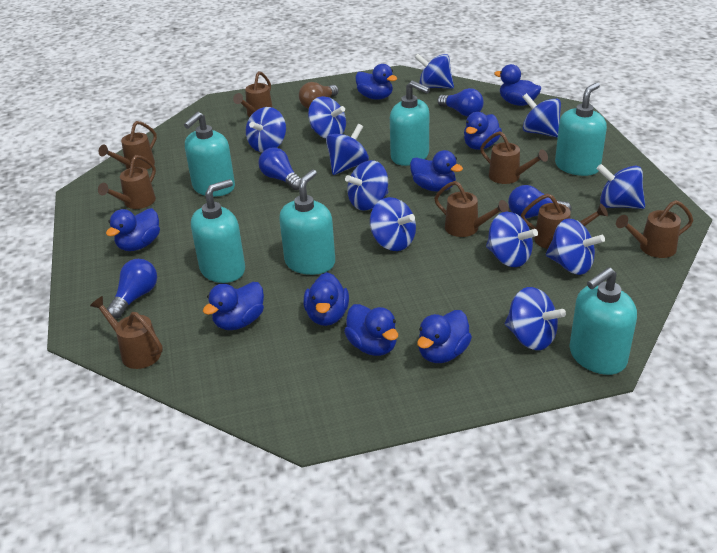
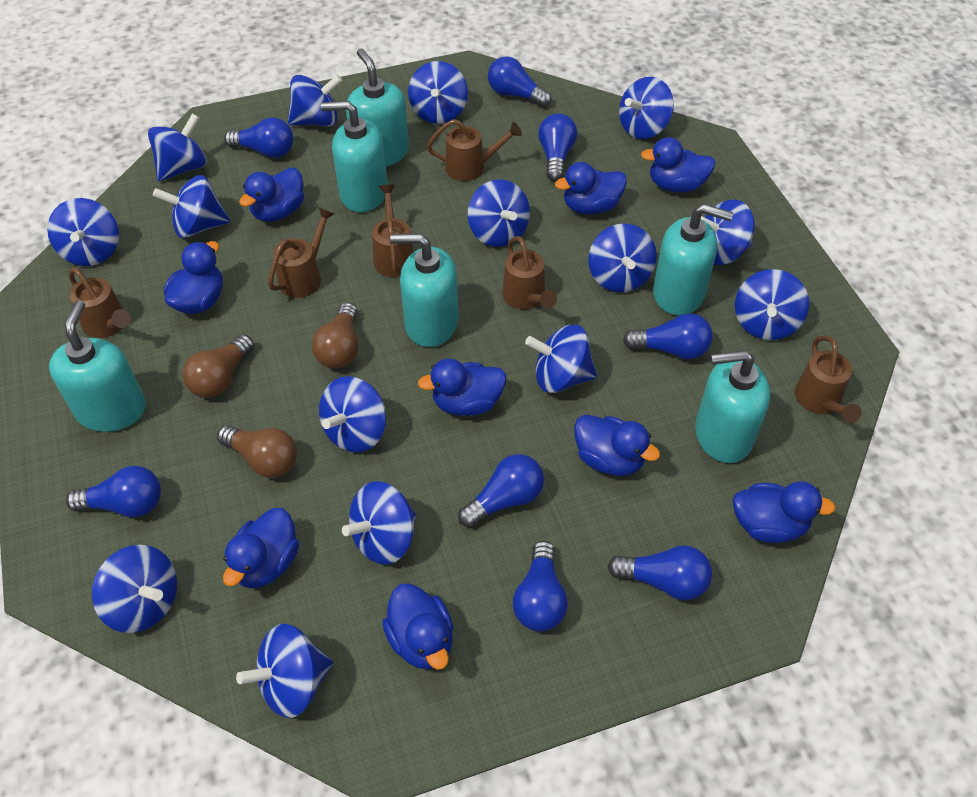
blue light bulb: [107,259,157,318] [259,147,301,190] [437,88,484,117] [508,185,572,218] = 4 -> [66,466,161,517] [224,117,293,158] [458,454,544,528] [488,56,552,107] [513,541,568,632] [538,113,577,181] [608,545,712,600] [623,313,713,359] = 8
blue spinning top: [246,107,286,152] [308,96,346,139] [326,124,369,175] [345,160,388,211] [370,197,416,251] [414,54,454,89] [486,212,538,267] [505,287,566,350] [523,93,561,138] [546,219,605,275] [596,164,645,209] = 11 -> [47,198,119,266] [92,545,177,633] [148,113,207,181] [153,175,230,238] [236,624,333,718] [288,75,342,126] [319,376,386,453] [342,481,417,565] [408,61,468,124] [468,179,530,247] [525,325,597,393] [588,224,657,292] [619,77,674,139] [701,200,755,265] [735,269,809,340] = 15
brown light bulb: [299,82,339,109] = 1 -> [182,334,254,398] [217,425,297,478] [312,303,358,369] = 3
brown watering can: [90,296,163,369] [98,155,156,209] [99,121,157,170] [233,71,273,117] [434,181,509,237] [480,131,548,184] [521,194,608,249] [616,200,693,258] = 8 -> [69,267,131,338] [268,207,334,298] [372,184,414,277] [427,119,522,181] [502,236,557,309] [795,336,862,423] = 6

